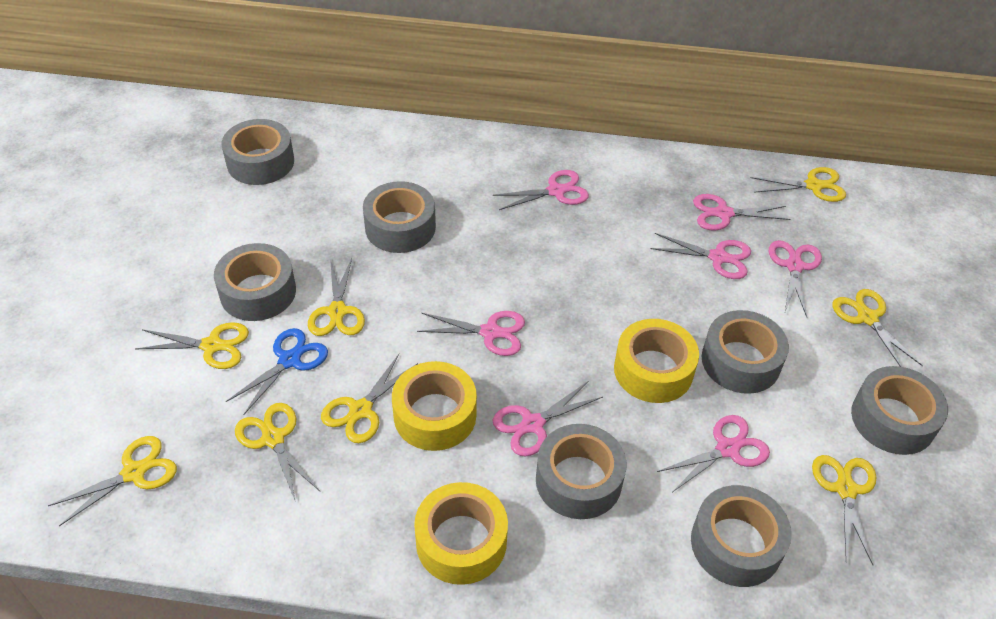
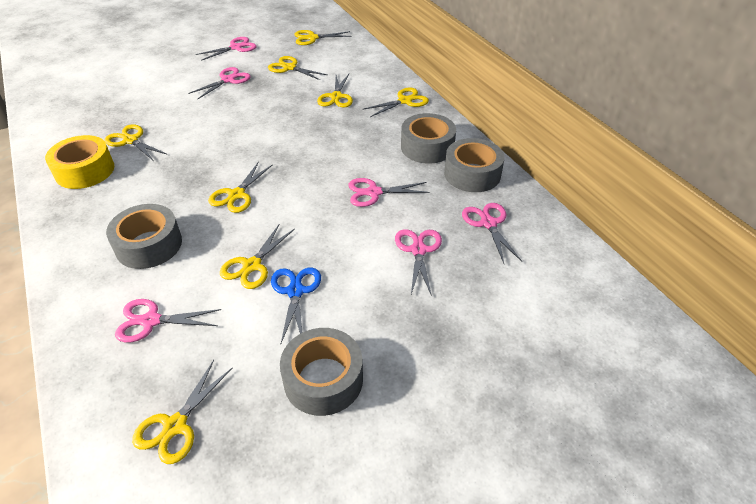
grey tape: [214,243,296,321] [222,119,294,185] [363,181,436,253] [536,424,627,519] [691,485,791,587] [702,310,789,394] [851,366,948,455] = 7 -> [106,204,182,269] [280,328,363,416] [401,113,456,163] [444,138,505,192] = 4
pink scissors: [417,311,525,356] [493,170,589,210] [493,382,603,456] [650,233,751,279] [657,415,770,492] [693,194,791,231] [769,240,822,317] = 7 -> [115,299,221,342] [188,67,251,99] [196,37,257,61] [348,178,430,207] [395,229,442,296] [462,203,522,263] = 6
yellow tape: [392,361,477,451] [414,482,508,585] [614,319,699,403] = 3 -> [45,135,114,189] = 1

